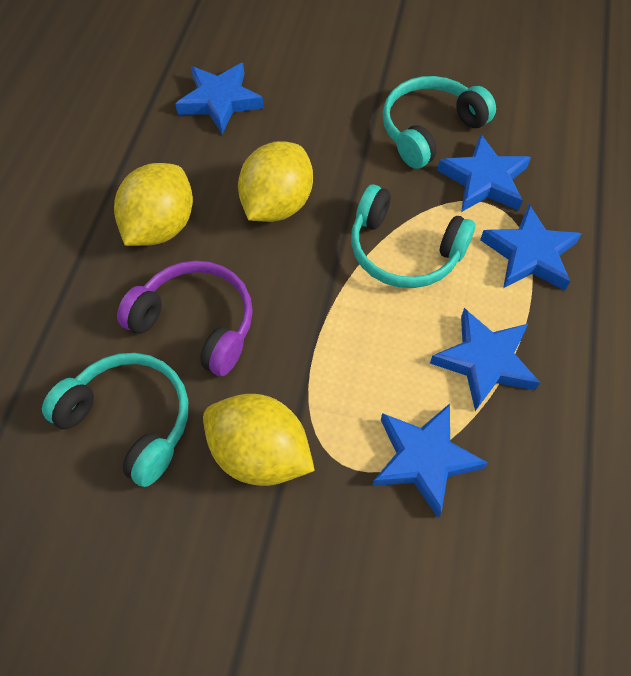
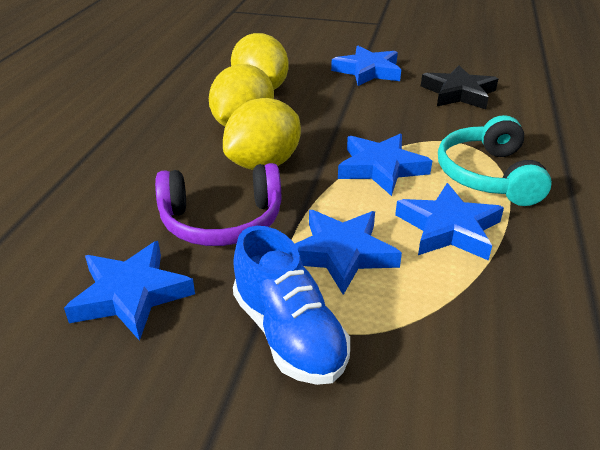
black star: none = 0 -> [421,65,498,109] = 1
blue shoe: none = 0 -> [233,226,350,385] = 1
turquoise headphones: [42,353,188,487] [351,184,476,288] [382,76,496,169] = 3 -> [438,115,552,206] = 1

